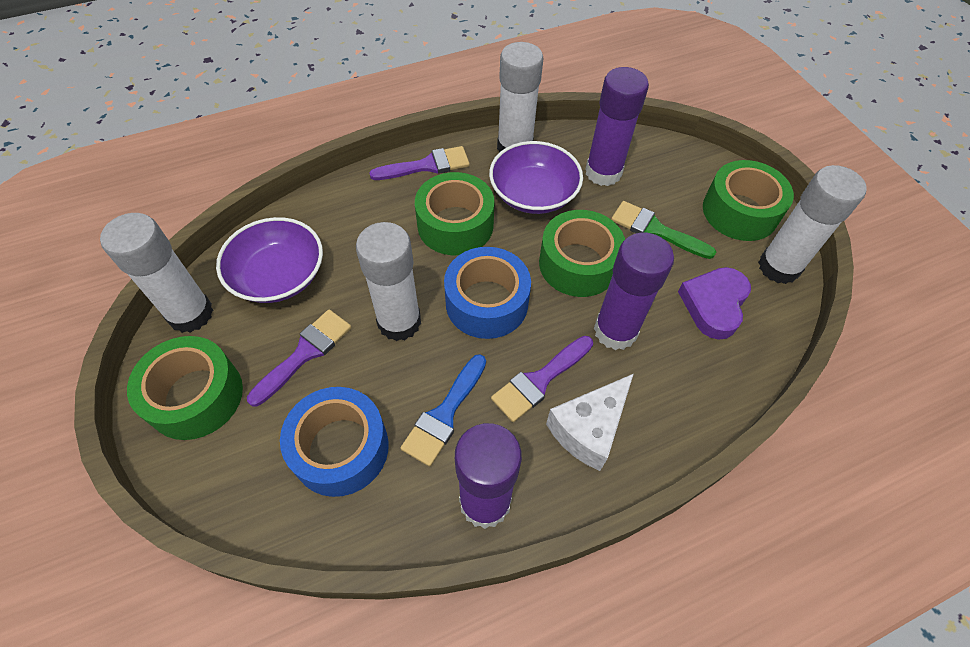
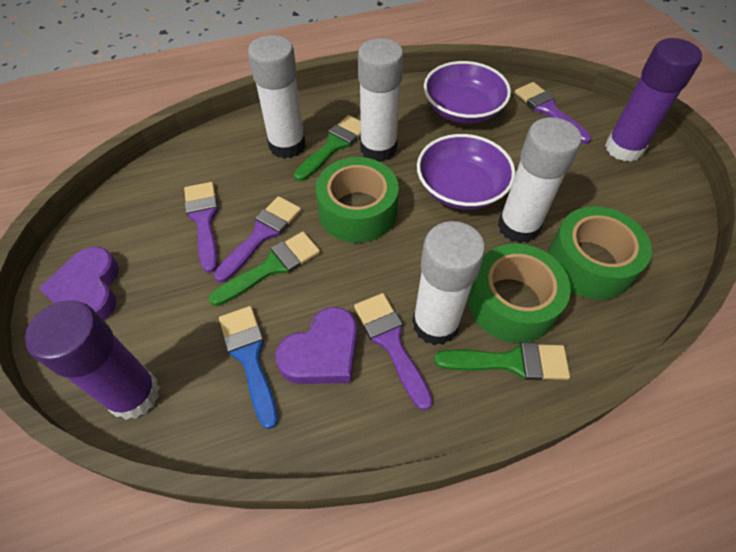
blue tape: [280,387,389,497] [444,247,531,339] = 2 -> none = 0
green brush: [611,201,716,259] = 1 -> [209,232,320,306] [294,115,361,181] [434,342,570,380] = 3
green tape: [127,336,243,440] [415,172,494,255] [539,210,625,297] [703,160,794,241] = 4 -> [316,157,399,243] [468,244,571,343] [548,206,652,300] = 3
purple brush: [247,310,352,407] [369,146,470,180] [491,336,593,422] = 3 -> [184,182,218,273] [214,196,301,283] [354,293,433,410] [515,82,592,144] = 4
purple glue stick: [455,423,522,529] [585,67,649,186] [594,233,674,350] = 3 -> [25,300,160,420] [605,38,702,162] = 2
purple heart: [678,267,751,340] = 1 -> [38,247,119,320] [275,307,357,384] = 2
white cheese: [546,374,633,471] = 1 -> none = 0

